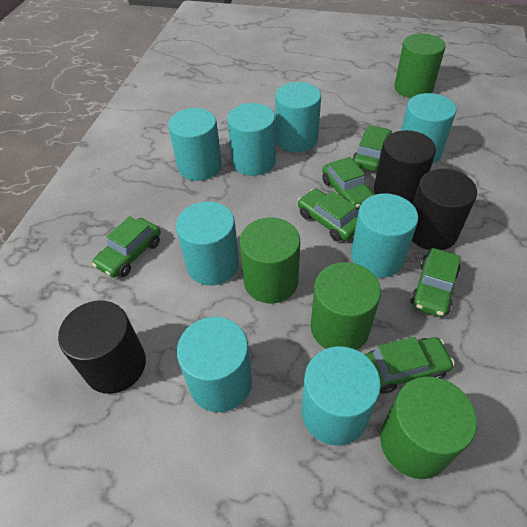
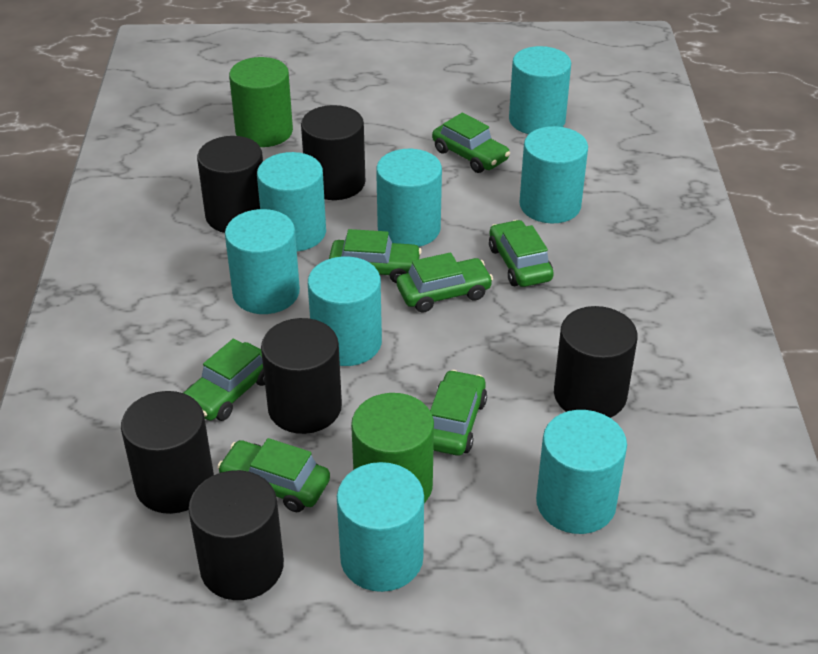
black cylinder: [58,301,146,394] [374,130,436,204] [412,169,477,250] = 3 -> [121,391,214,514] [188,470,284,600] [197,136,263,233] [261,318,342,434] [301,105,365,200] [554,306,638,418] = 6
green car: [92,216,161,278] [298,189,358,241] [322,157,374,210] [352,125,392,171] [364,337,454,394] [410,248,461,317] = 6 -> [183,338,265,421] [217,438,330,512] [329,229,422,283] [397,252,493,312] [430,370,487,456] [432,113,510,173] [489,220,554,287] = 7
green cylinder: [240,217,300,304] [311,262,381,350] [380,377,477,479] [394,34,445,98] = 4 -> [229,57,293,147] [351,393,434,503] = 2

